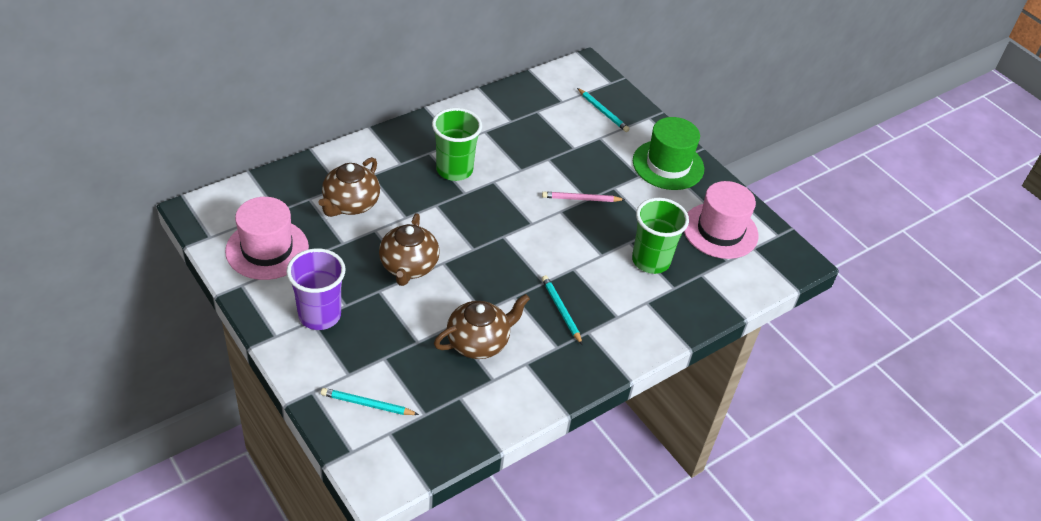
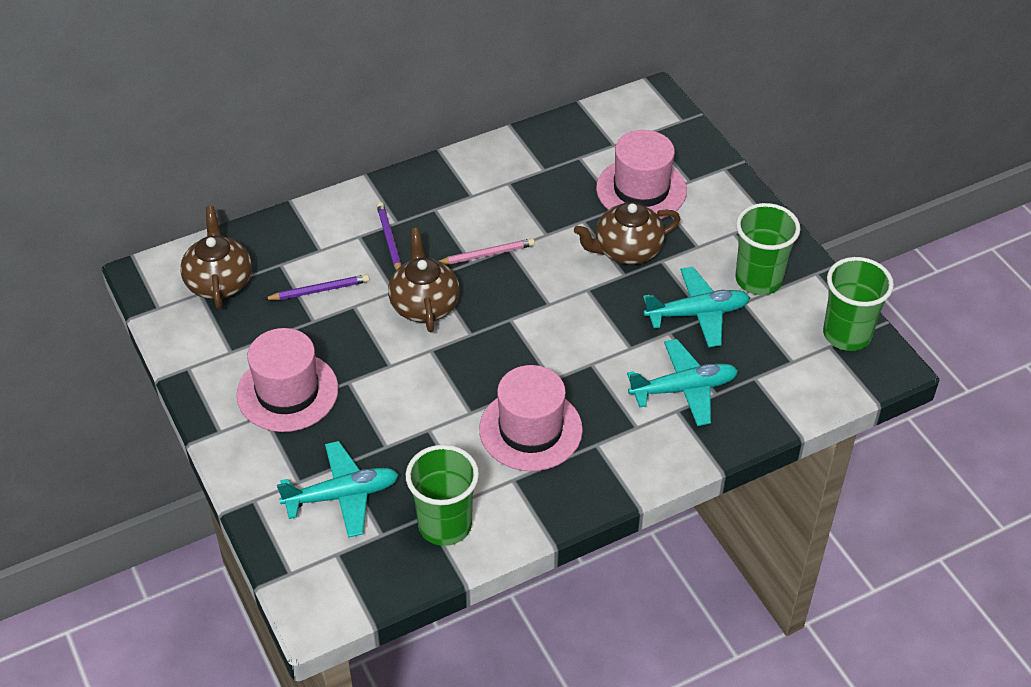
green cup: [432,108,482,181] [632,198,689,274] = 2 -> [406,445,479,546] [735,203,801,295] [823,257,894,351] = 3
green hat: [633,117,704,190] = 1 -> none = 0
pink hat: [225,197,309,280] [684,181,759,259] = 2 -> [237,328,338,432] [479,365,583,471] [596,130,687,219] = 3
purple cup: [286,248,346,330] = 1 -> none = 0
purple pencil: none = 0 -> [264,274,369,300] [377,202,401,270] = 2
turquoise pencil: [321,388,419,415] [542,275,583,345] [577,88,630,132] = 3 -> none = 0
turquoise plane: none = 0 -> [277,441,399,538] [627,339,738,426] [643,267,750,347] = 3

